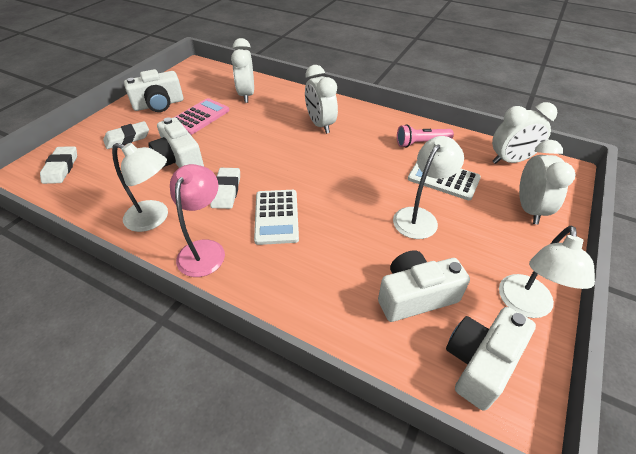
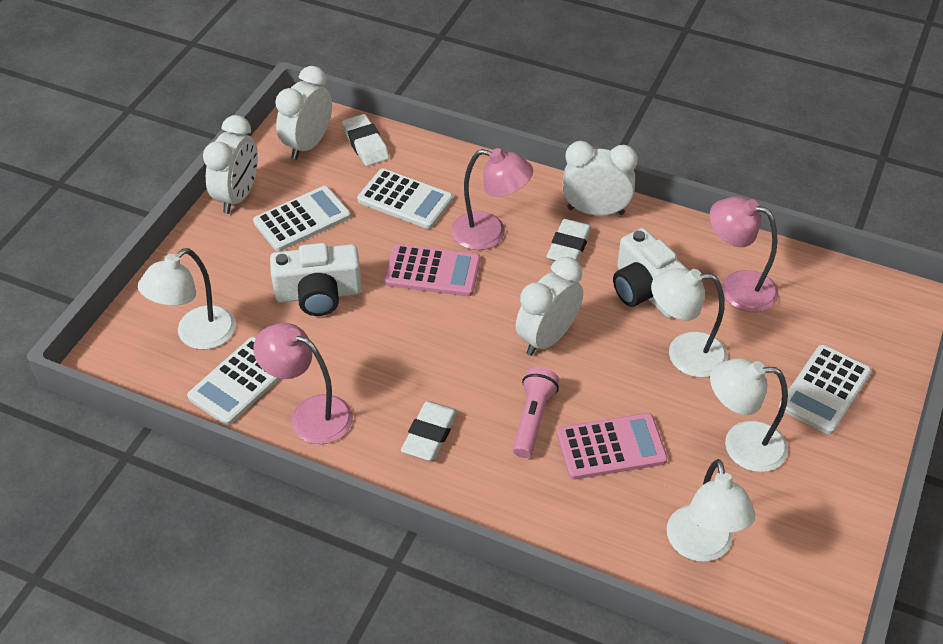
pink calculator: [175,98,230,135] = 1 -> [384,244,480,296] [557,413,668,480] = 2
pink lamp: [170,164,225,277] = 1 -> [254,323,353,444] [451,148,533,250] [710,197,779,312] = 3
white calculator: [254,190,299,245] [408,162,481,200] = 2 -> [187,337,280,425] [253,186,351,251] [357,169,453,229] [779,345,871,434] = 4
white camera: [124,69,183,112] [148,117,204,168] [378,250,470,322] [446,307,536,411] = 4 -> [270,243,362,316] [613,228,688,318] = 2
white lamp: [112,143,168,232] [393,136,464,239] [499,226,595,318] = 3 -> [138,248,236,350] [651,268,728,378] [667,459,756,562] [710,358,788,472] = 4

